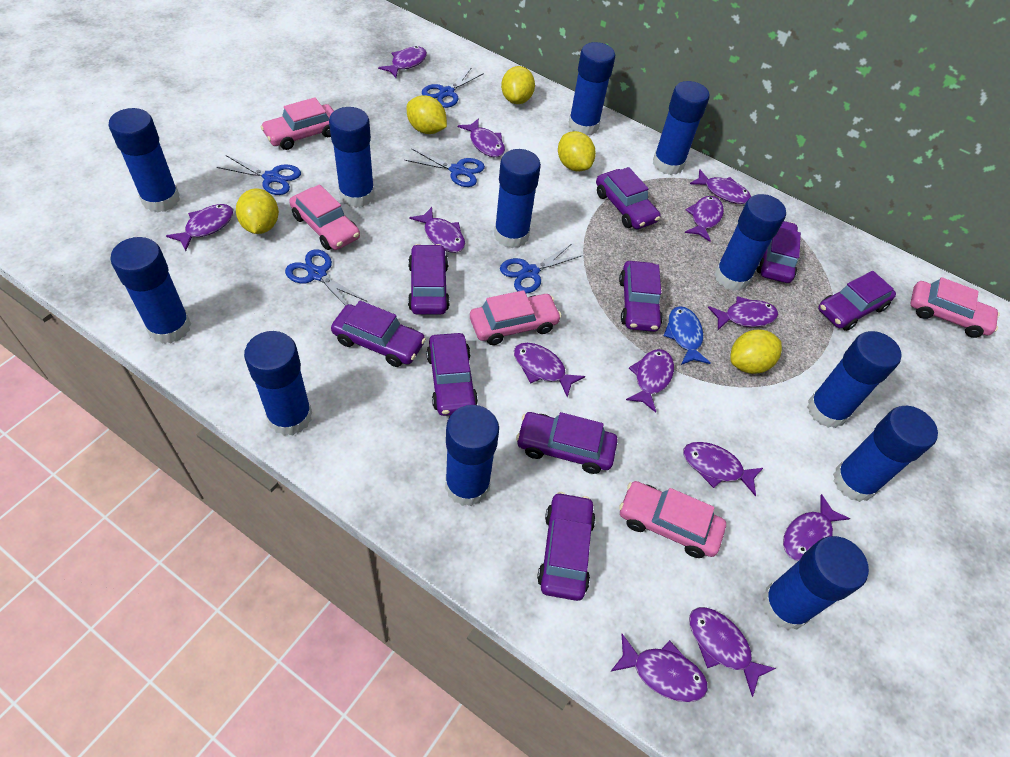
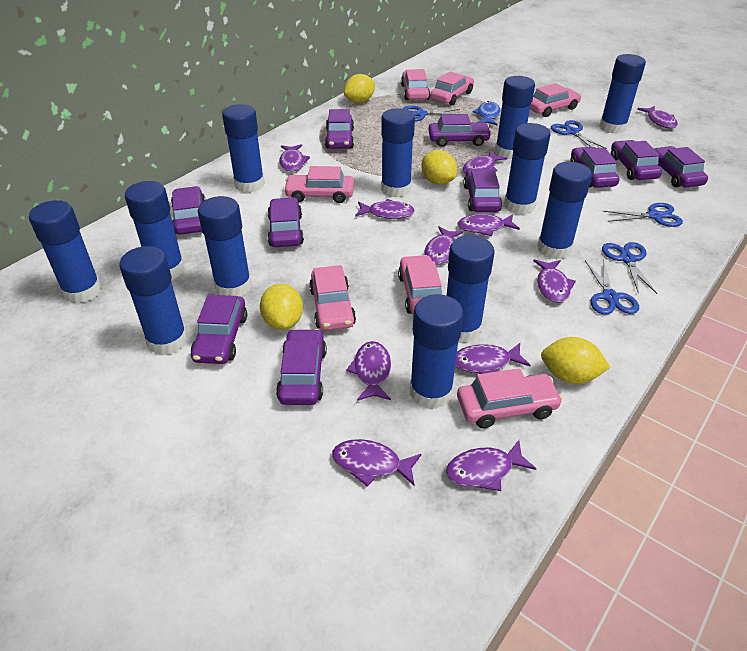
pink car: [261,97,334,150] [289,184,360,250] [470,290,561,345] [619,481,726,558] [910,277,1000,338] = 5 -> [283,166,354,203] [309,265,356,331] [398,255,442,315] [401,69,430,100] [430,72,474,105] [457,368,563,428] [530,83,581,117] = 7
purple car: [331,300,426,367] [408,244,450,315] [427,333,478,416] [516,412,618,474] [537,492,595,601] [596,167,660,229] [619,261,663,332] [757,221,801,283] [818,271,896,331] = 9 -> [171,186,206,235] [191,295,247,364] [267,197,304,247] [276,329,327,405] [325,109,354,148] [428,114,492,147] [463,168,502,212] [570,147,619,188] [611,140,662,180] [654,146,708,188] = 10
purple fish: [166,204,233,251] [378,46,427,78] [409,207,465,253] [458,118,505,157] [514,343,585,397] [610,634,708,702] [626,349,674,413] [683,442,763,496] [685,196,724,242] [689,607,776,697] [690,170,751,204] [708,296,778,330] [783,494,850,561] = 13 -> [279,144,310,172] [332,439,422,487] [346,341,391,401] [355,199,415,219] [424,226,463,265] [446,440,537,491] [455,343,531,374] [458,214,520,236] [463,151,507,173] [533,259,576,303] [637,106,678,128] = 11
yellow lemon: [236,188,279,234] [407,95,447,134] [501,66,535,104] [558,131,596,171] [730,329,782,374] = 5 -> [260,284,303,330] [344,74,375,103] [421,150,457,185] [541,337,611,384] = 4

